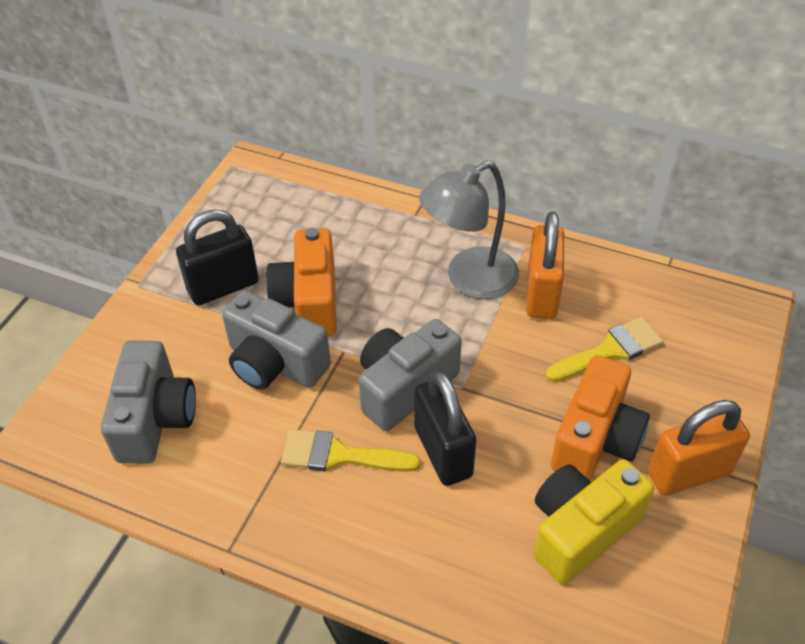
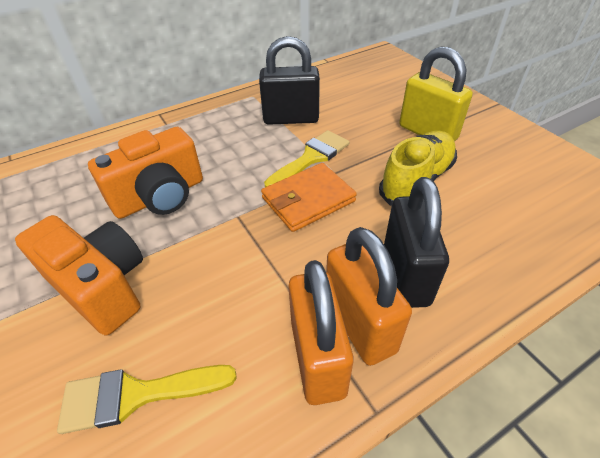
grey camera: [101,341,196,464] [222,290,331,390] [359,319,462,431] = 3 -> none = 0
grey lamp: [419,161,519,299] = 1 -> none = 0
orange wallet: none = 0 -> [261,163,357,232] = 1
yellow camera: [534,459,654,585] = 1 -> none = 0
yellow padlock: none = 0 -> [399,46,473,142] = 1
yellow shoe: none = 0 -> [379,131,457,206] = 1

